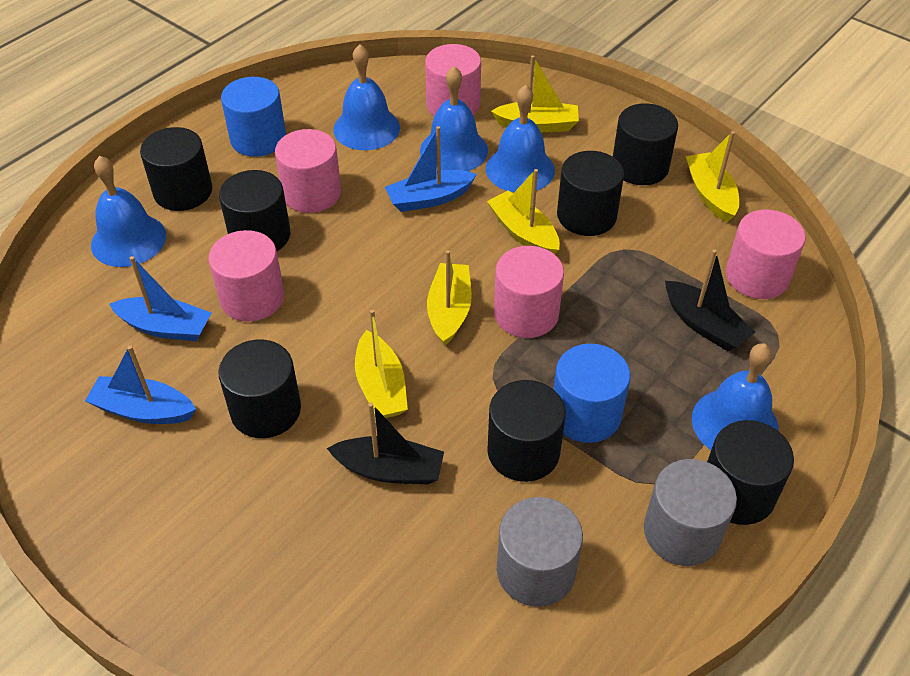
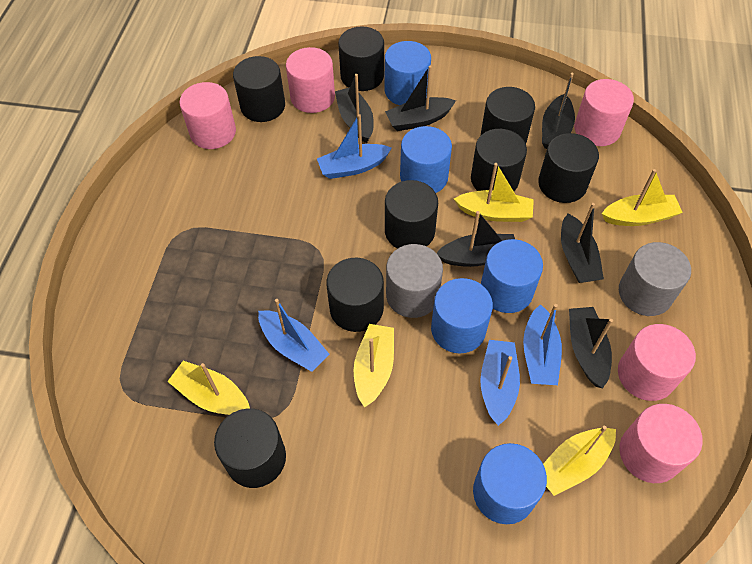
black boat: [327,403,444,484] [665,249,755,351] = 2 -> [335,74,374,143] [385,65,456,131] [437,211,515,267] [542,73,575,149] [561,203,604,283] [569,307,613,388] = 6
black cylinder: [140,127,213,211] [218,339,301,438] [219,170,290,251] [487,380,566,482] [557,151,624,236] [613,104,678,185] [707,420,794,525] = 7 -> [214,409,286,488] [233,56,285,122] [326,258,384,332] [338,26,384,91] [385,180,438,249] [471,129,527,191] [481,87,535,143] [538,133,599,203] = 8
blue bell: [91,156,166,267] [333,44,400,150] [420,66,488,171] [486,85,555,192] [692,343,779,450] = 5 -> none = 0
blue boat: [85,345,196,424] [110,256,211,341] [385,126,477,212] = 3 -> [258,299,330,372] [317,114,392,179] [480,340,520,426] [523,304,562,385] = 4
blue cylinder: [221,77,286,157] [554,344,630,443] = 2 -> [385,41,431,105] [400,126,452,193] [431,278,493,353] [473,443,547,524] [481,239,543,313] = 5

